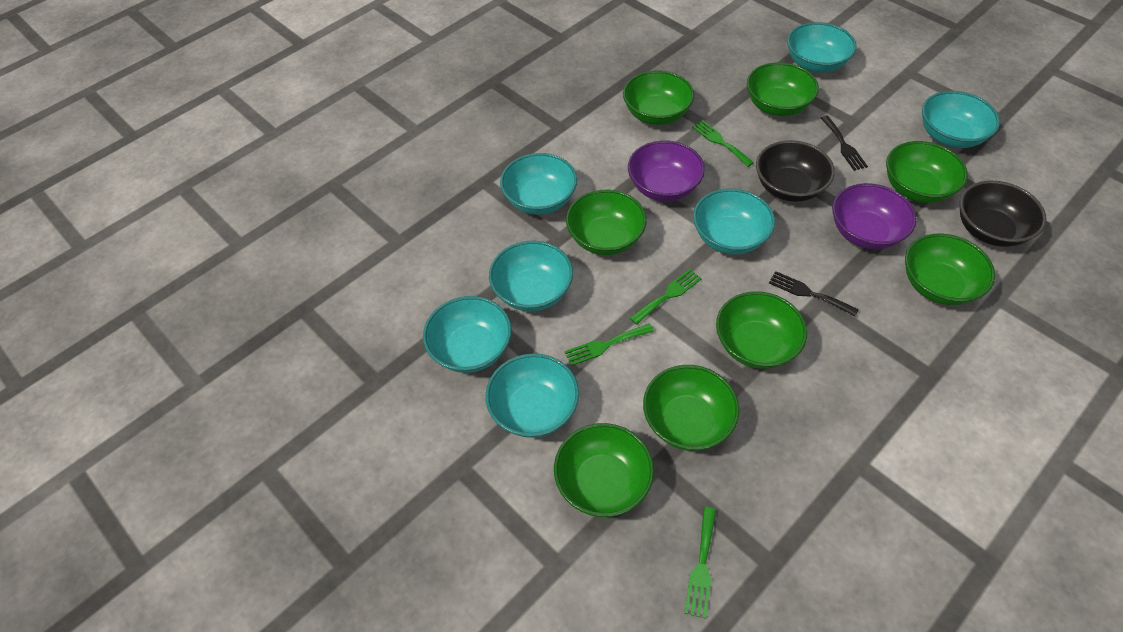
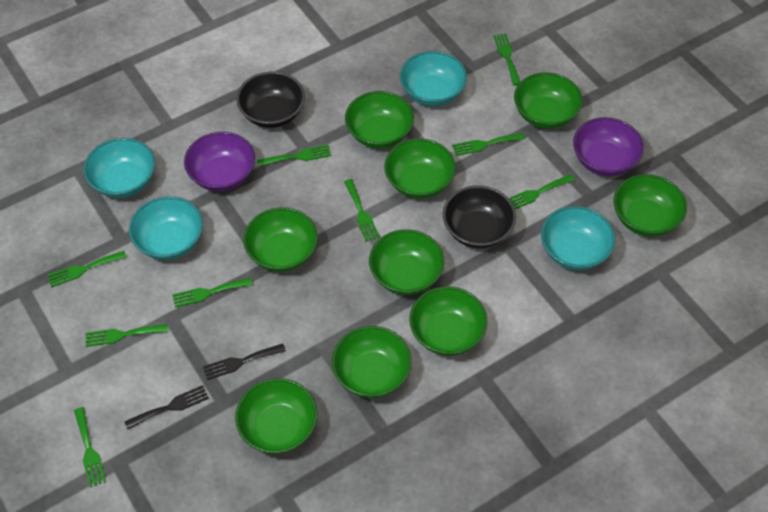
green bowl: [554,423,654,517] [566,190,647,255] [623,71,694,125] [643,365,740,451] [716,291,807,369] [747,62,819,116] [886,141,968,203] [905,234,995,305] = 8 -> [235,378,317,454] [243,208,318,272] [332,326,412,398] [345,91,414,148] [369,229,444,295] [384,138,456,199] [409,286,488,356] [514,72,583,129] [614,174,687,237] = 9
green fork: [565,323,654,366] [630,269,702,325] [684,507,716,619] [692,120,754,167] = 4 -> [47,251,127,287] [74,407,106,487] [86,324,168,347] [172,278,253,308] [257,145,331,167] [344,179,380,242] [452,133,525,156] [494,34,520,86] [509,174,575,209] = 9
turquoise bowl: [423,296,512,373] [485,353,579,438] [489,241,573,311] [500,153,577,215] [693,189,775,254] [787,22,857,73] [922,91,1000,148] = 7 -> [84,138,155,198] [129,196,203,260] [400,51,467,106] [541,206,616,270] = 4

